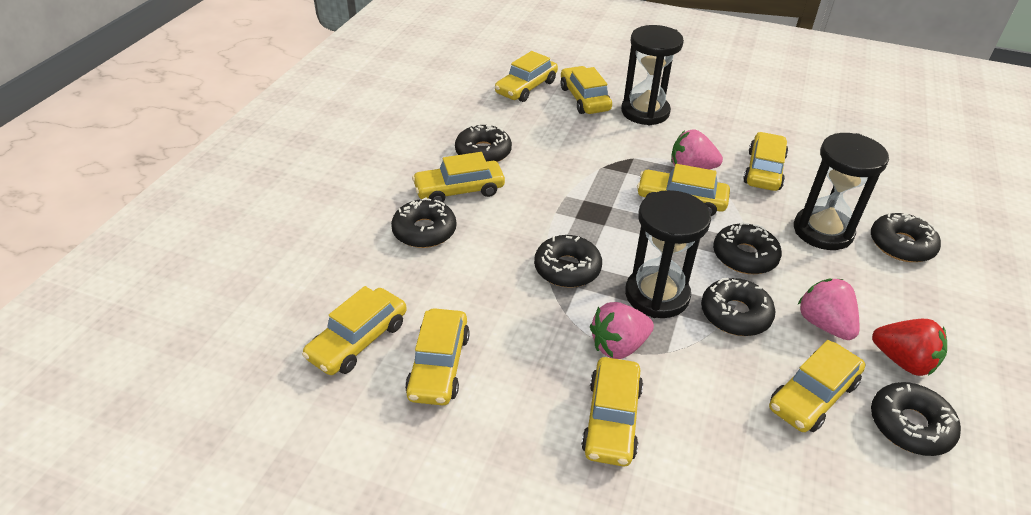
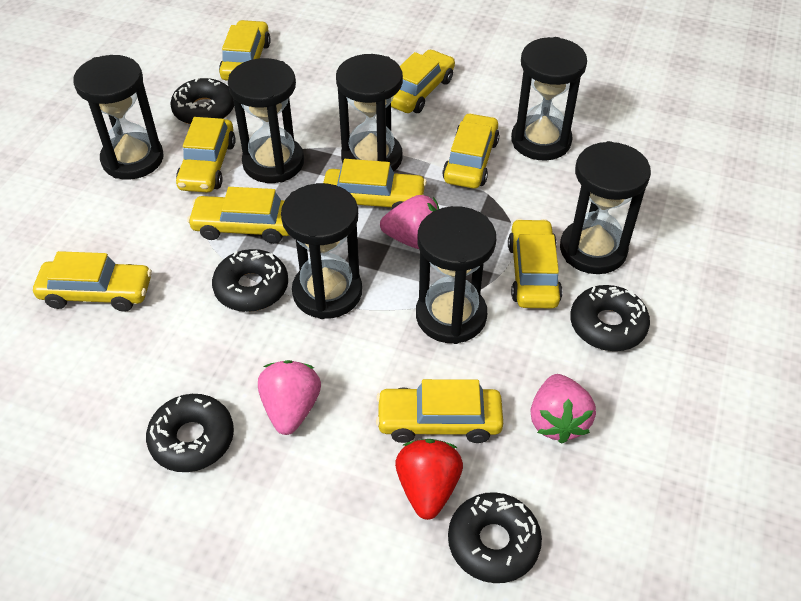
black donut: [391,198,456,248] [455,124,512,162] [534,235,602,288] [701,278,776,336] [713,222,782,274] [871,213,941,262] [871,382,961,456] = 7 -> [146,394,234,472] [170,77,234,124] [212,249,288,312] [448,492,542,583] [570,285,650,351] = 5
black hourglass: [621,25,684,125] [625,190,711,318] [794,133,889,250] = 3 -> [73,55,163,180] [228,58,304,183] [281,183,362,319] [336,54,403,171] [416,206,496,344] [511,37,587,161] [560,141,651,274] = 7

